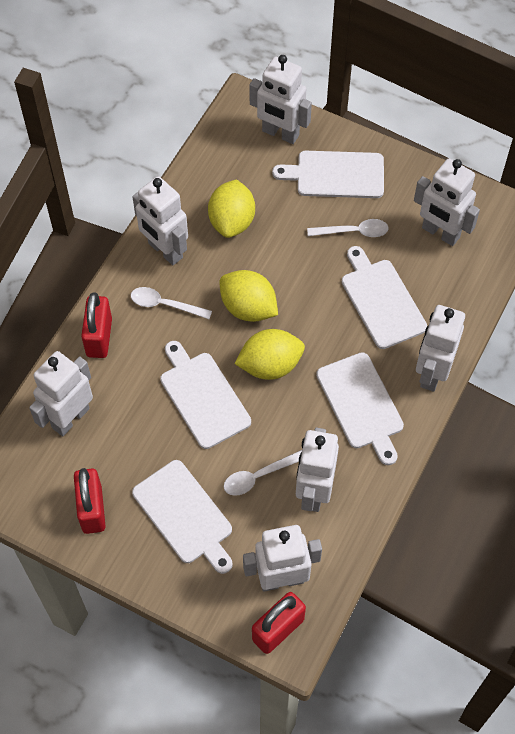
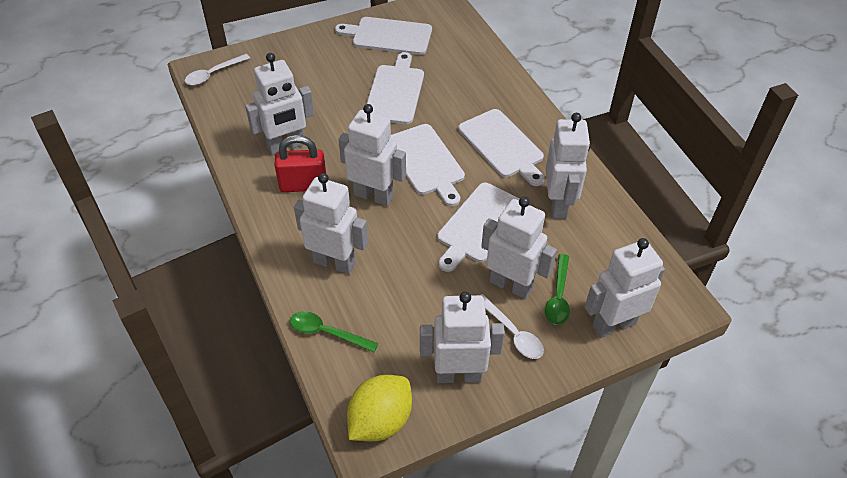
green spoon: none = 0 -> [290,311,378,352] [545,254,570,325] = 2
red padlock: [74,468,106,534] [81,292,112,358] [252,592,306,654] = 3 -> [275,135,326,192] = 1
white spoon: [131,287,212,319] [224,450,302,496] [307,219,389,237] = 3 -> [185,54,250,85] [480,294,544,359] = 2
yellow lemon: [208,179,255,238] [220,270,278,322] [234,329,305,380] = 3 -> [347,375,412,441] = 1

